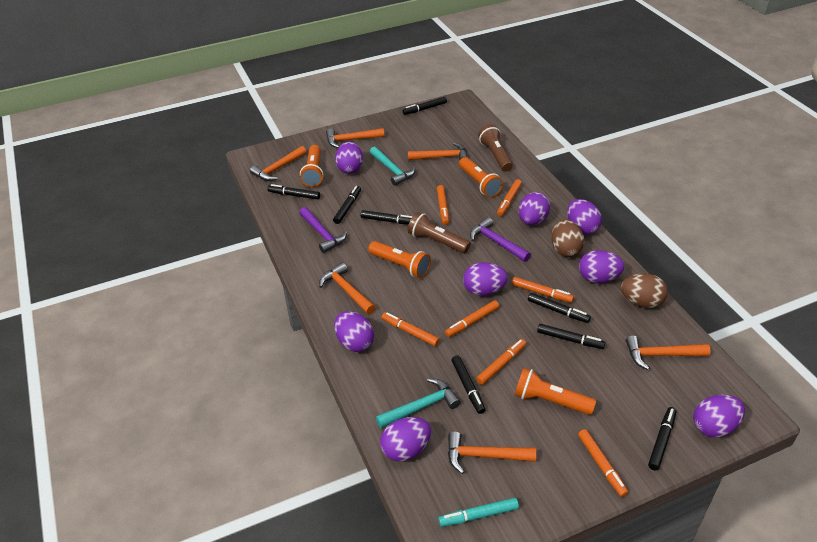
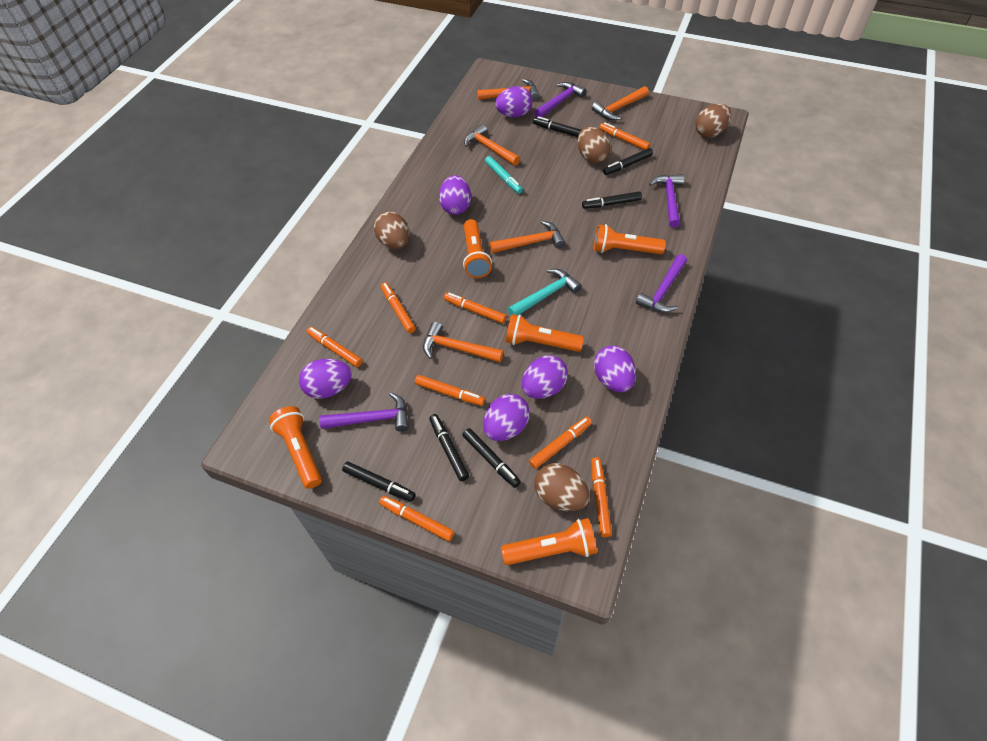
black marker: [267,184,320,199] [333,186,361,224] [361,210,413,225] [403,97,447,115] [451,355,485,414] [528,293,591,323] [537,324,605,349] [648,407,676,470] = 8 -> [342,462,416,502] [429,414,469,481] [462,428,521,488] [533,116,581,137] [582,191,642,209] [603,148,653,175] = 6
brown egg: [551,219,584,257] [621,273,668,308] = 2 -> [374,212,409,249] [534,463,590,511] [577,127,610,163] [695,104,731,138] = 4
brown flashlight: [408,212,471,253] [478,124,513,171] = 2 -> none = 0
orange flashlight: [300,145,323,187] [368,241,431,278] [459,157,503,197] [515,368,596,415] = 4 -> [269,406,322,489] [463,219,492,278] [501,518,597,565] [505,314,584,352] [594,224,666,254] = 5
orange hammer: [250,146,306,181] [319,262,376,314] [326,128,384,148] [408,142,468,161] [448,431,536,474] [626,335,711,370] = 6 -> [423,322,504,362] [464,124,520,166] [477,79,539,101] [490,221,565,253] [592,86,649,120] = 5
orange marker: [381,312,440,346] [437,185,449,225] [445,300,499,337] [476,339,526,385] [497,179,522,216] [512,277,574,303] [578,429,628,497] = 7 -> [306,327,363,367] [379,496,454,541] [381,282,416,333] [415,375,485,406] [444,293,507,324] [529,417,592,469] [591,457,612,537] [599,122,650,150] = 8
purple egg: [334,311,374,352] [335,142,363,174] [380,417,431,461] [463,262,508,296] [519,192,550,225] [567,199,602,235] [579,250,624,283] [693,394,745,437] = 8 -> [299,359,352,399] [439,175,471,215] [483,394,530,441] [495,86,532,117] [522,355,568,399] [594,346,636,392] = 6
purple hammer: [299,207,347,253] [470,217,531,262] = 2 -> [319,392,409,432] [534,82,586,117] [636,254,687,313] [649,174,684,228] = 4
turquoise hammer: [370,146,415,186] [376,378,461,429] = 2 -> [508,269,582,316] = 1

